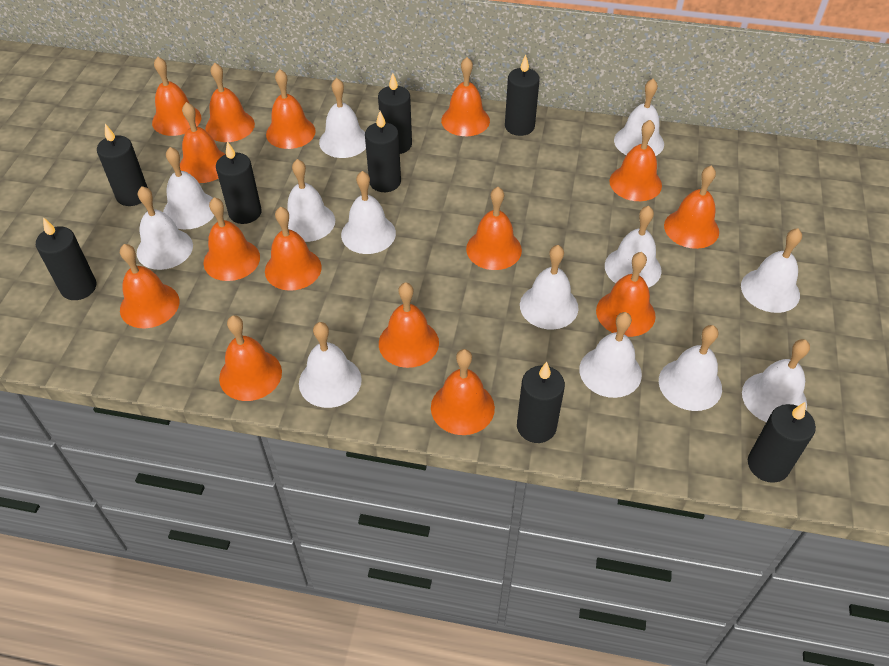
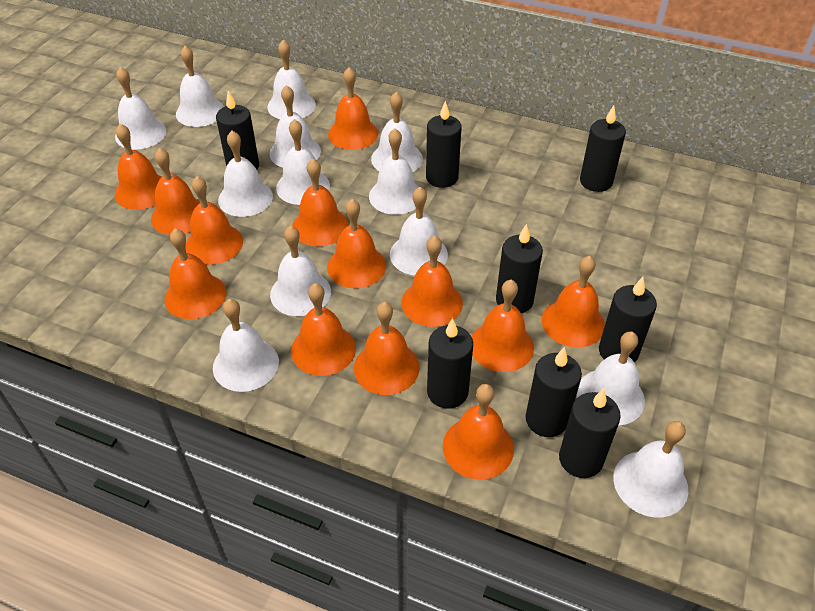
orange bell: [120,244,179,328] [152,56,201,136] [180,102,226,183] [204,197,260,281] [205,63,255,142] [219,315,282,401] [265,207,322,291] [266,69,316,149] [379,282,439,368] [431,349,495,435] [441,57,490,136] [466,187,522,270] [596,252,656,337] [610,120,662,201] [664,165,719,249] = 15 -> [115,124,161,210] [151,148,200,235] [164,228,226,319] [186,176,243,265] [291,283,356,376] [292,159,348,247] [327,199,386,288] [328,67,378,150] [354,302,420,395] [401,236,463,327] [443,384,514,480] [471,280,534,372] [542,256,605,348] = 13

